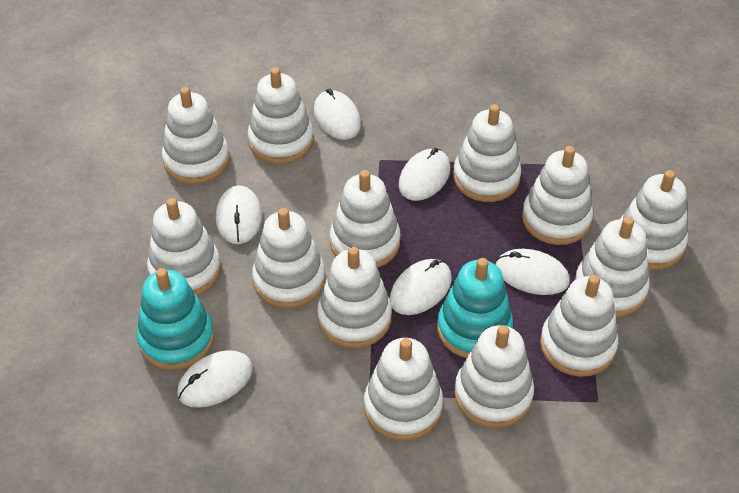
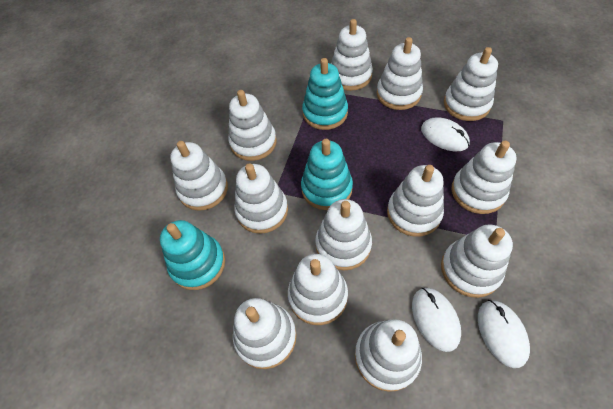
turquoise stacking toy: [136,268,214,370] [437,258,513,358] = 2 -> [160,220,225,290] [301,139,353,210] [302,58,348,130] = 3
white mouse: [177,350,253,408] [216,185,262,244] [314,89,361,140] [390,259,451,315] [399,148,450,201] [496,249,570,295] = 6 -> [412,288,461,352] [421,117,470,151] [478,300,530,368] = 3

